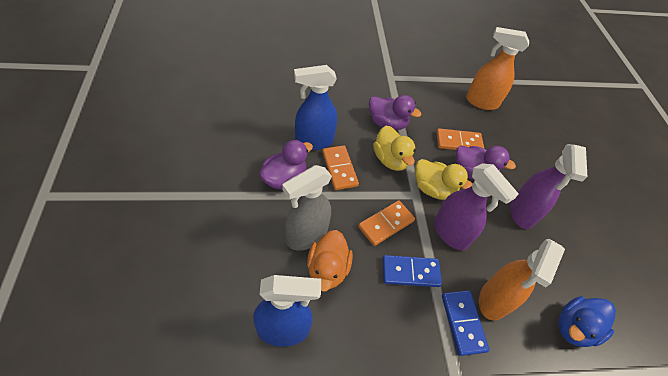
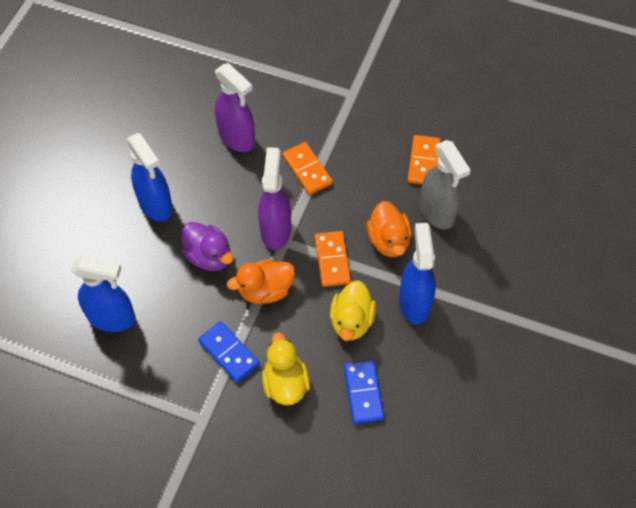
blue duck: [558,296,616,347] = 1 -> none = 0
blue spray bottle: [253,275,321,347] [294,65,337,150] = 2 -> [71,256,136,332] [127,133,173,222] [399,223,436,324] = 3
orange duck: [307,230,353,292] = 1 -> [227,259,295,304] [367,201,411,257] = 2
orange spray bottle: [466,27,529,110] [479,239,565,321] = 2 -> none = 0
purple duck: [259,140,313,190] [369,95,421,130] [456,146,516,180] = 3 -> [181,222,233,271] = 1

